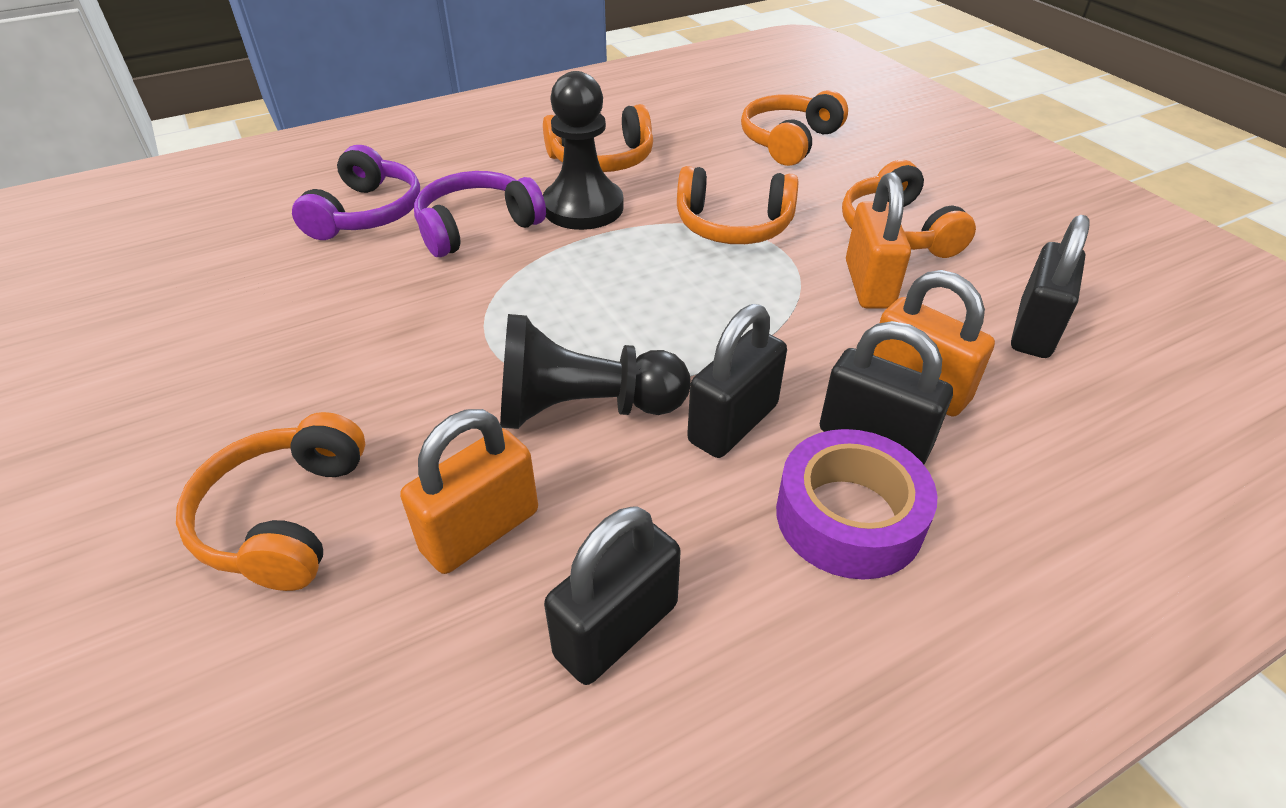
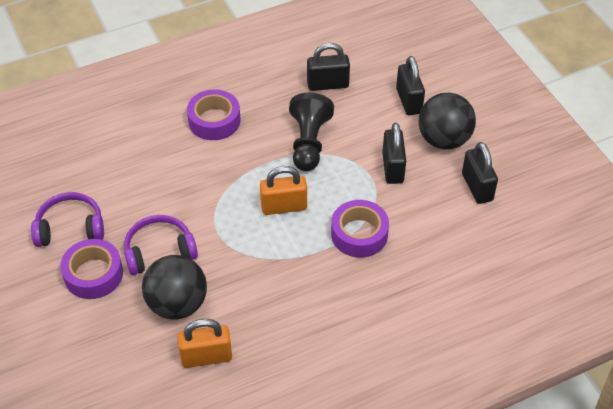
black ball: none = 0 -> [142,255,207,319] [419,93,476,150] = 2
black pawn: [500,314,690,429] [543,71,624,230] = 2 -> [289,93,334,171] = 1
orange headphones: [176,412,365,591] [543,104,653,172] [677,166,798,244] [741,90,848,166] [842,160,976,258] = 5 -> none = 0
orange padlock: [400,409,538,574] [846,173,911,309] [873,270,995,416] = 3 -> [177,319,232,368] [260,166,307,215] = 2
purple tape: [776,429,937,580] = 1 -> [60,239,123,299] [187,89,241,140] [331,200,389,258] = 3

